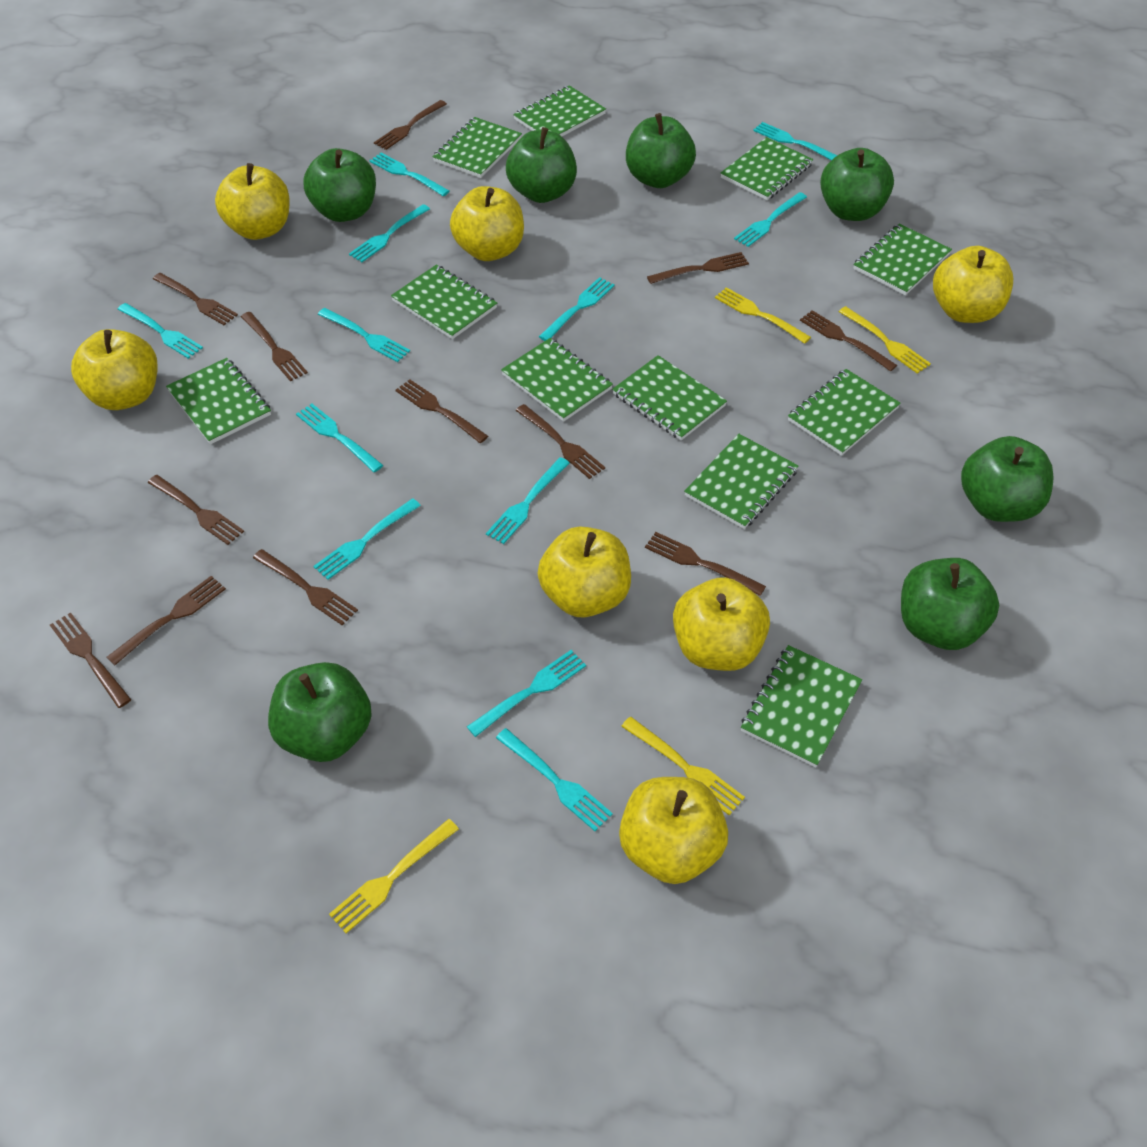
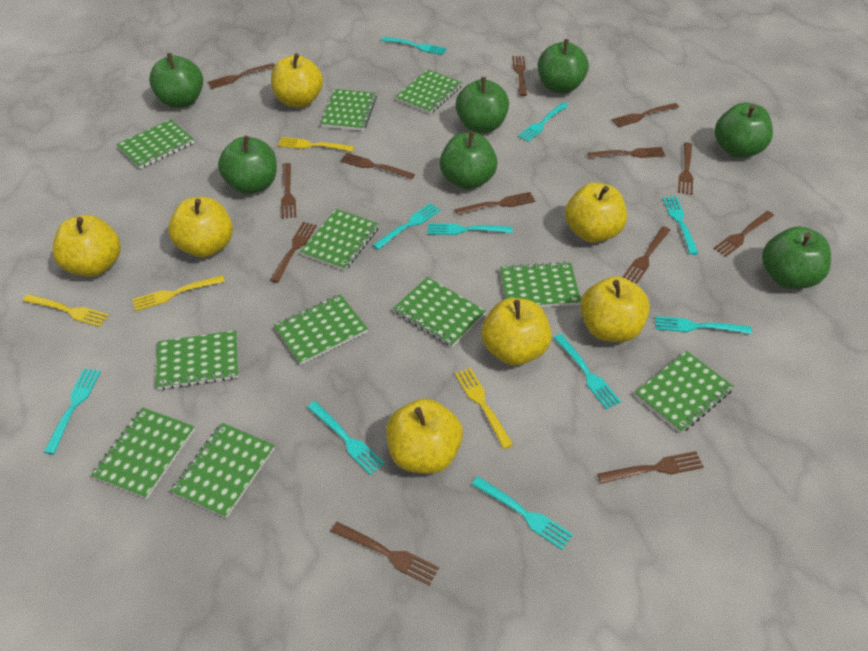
brown fork: [50,612,132,708] [107,576,226,665] [148,475,244,545] [153,273,238,325] [241,312,308,381] [253,549,358,625] [374,100,447,150] [395,379,488,443] [515,404,605,479] [645,532,766,596] [647,252,749,284] [800,310,897,372] = 12 -> [207,63,275,89] [270,222,317,283] [281,163,296,219] [331,522,439,586] [340,153,415,179] [455,192,536,215] [512,56,527,96] [587,147,665,158] [597,451,704,484] [611,103,679,127] [623,226,670,284] [678,142,693,195] [713,211,774,257] = 13
turquoise fork: [117,303,203,359] [296,404,383,472] [313,498,421,580] [318,308,410,362] [349,204,430,262] [369,153,450,196] [467,650,586,737] [486,457,570,544] [496,728,613,831] [539,277,615,341] [734,192,807,247] [753,122,837,160] = 12 -> [44,369,101,454] [307,401,385,475] [373,203,441,250] [381,37,447,55] [428,223,513,235] [471,476,573,550] [518,102,569,142] [554,334,621,409] [655,316,752,334] [662,196,699,255] = 10

